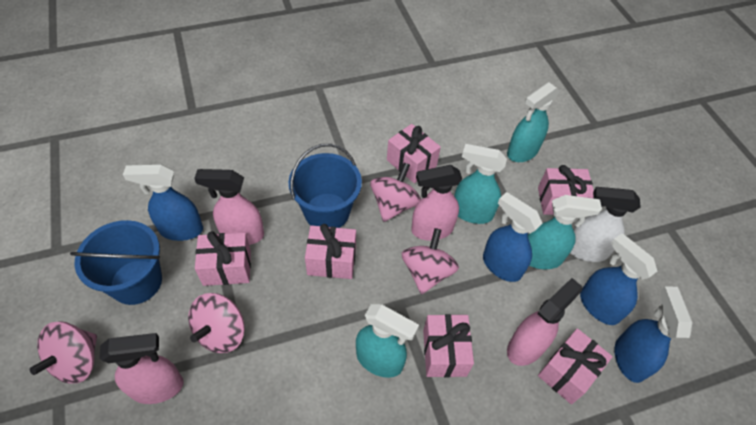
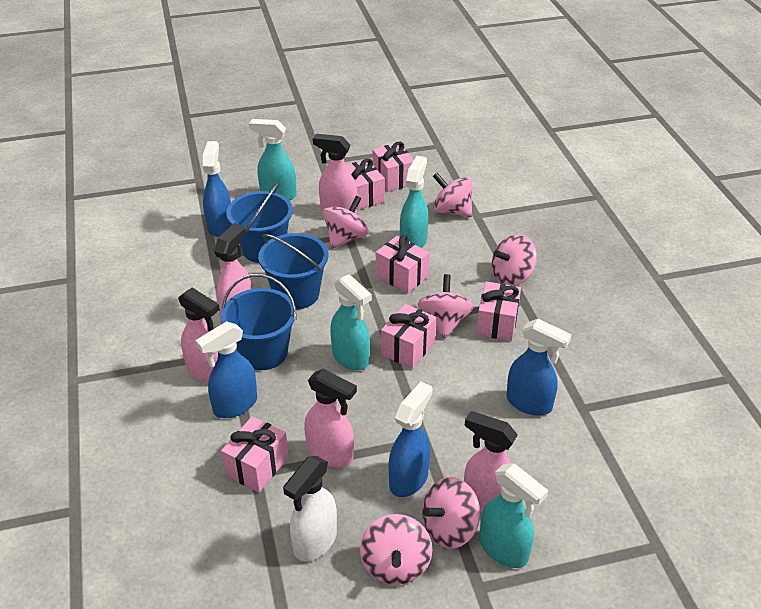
blue bucket: [70,220,162,305] [289,143,362,228] = 2 -> [221,274,297,370] [226,182,293,263] [258,233,328,310] = 3
pink spinning top: [30,321,97,384] [188,293,245,353] [370,163,421,222] [402,228,459,295] = 4 -> [323,196,369,249] [360,514,432,585] [418,274,474,339] [422,477,480,549] [433,173,472,217] [492,234,537,286] = 6
pink spray bottle: [99,333,184,404] [194,169,264,245] [411,165,462,241] [507,278,582,366] = 4 -> [178,288,220,383] [214,223,252,322] [304,369,357,468] [313,134,358,214] [464,411,518,512] = 5

